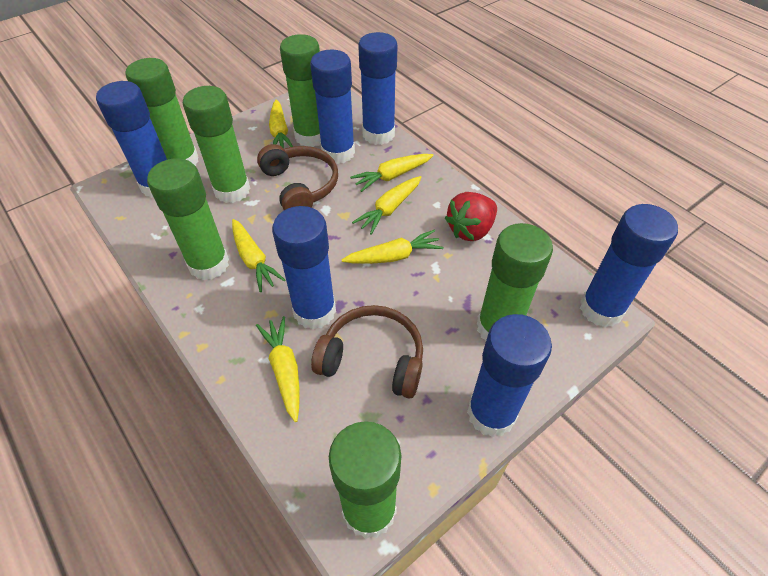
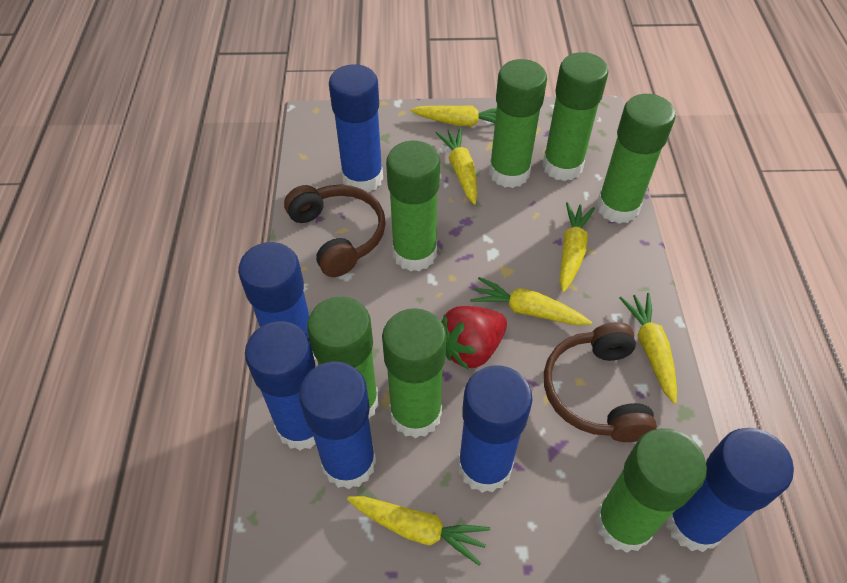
green glue stick: [126,58,199,166] [147,158,229,280] [183,86,250,203] [280,34,321,147] [329,421,401,539] [477,223,553,340] = 6 -> [307,296,379,418] [382,308,447,438] [386,141,440,271] [489,59,547,188] [542,52,609,181] [595,428,707,553] [596,94,676,224] = 7

